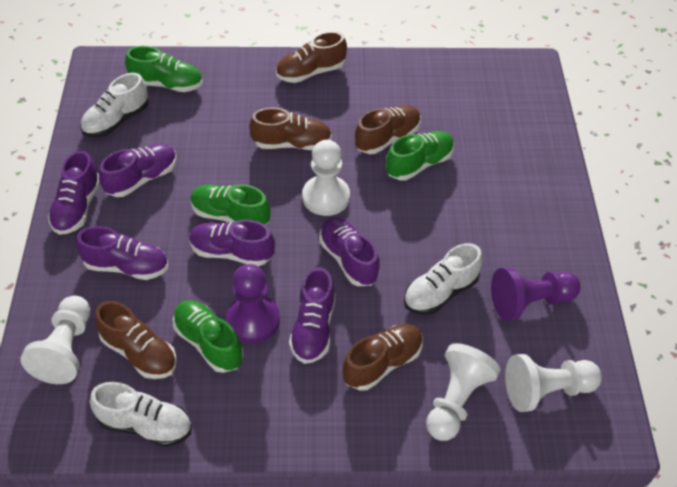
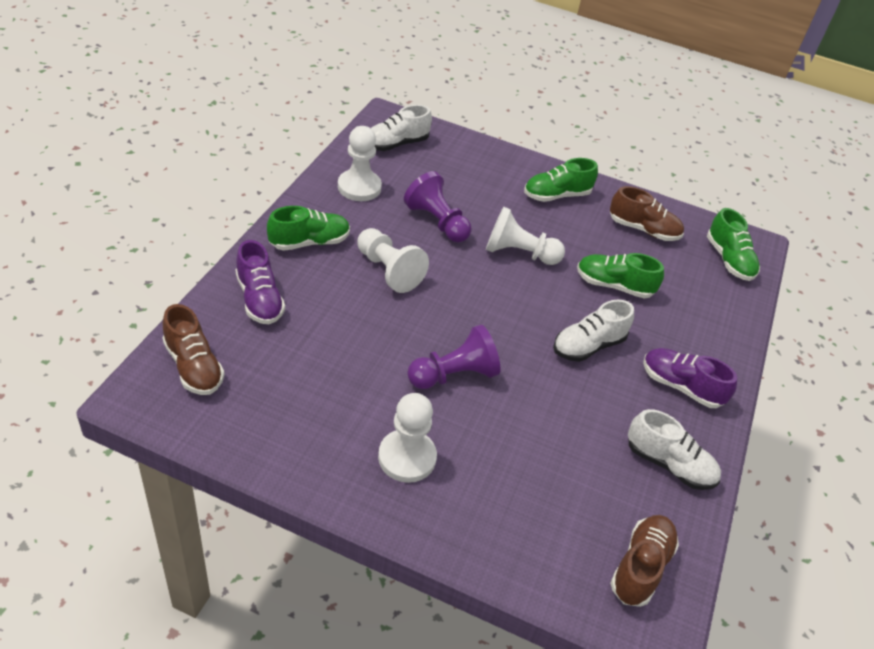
brown shoe: [95,301,177,379] [249,107,332,150] [276,31,347,83] [343,324,423,391] [355,105,421,154] = 5 -> [163,304,225,395] [610,186,684,241] [611,515,679,607] = 3
purple shoe: [48,151,100,235] [76,226,168,280] [99,144,177,197] [189,220,275,266] [289,267,335,364] [319,217,380,286] = 6 -> [236,240,285,324] [643,348,737,408] = 2

